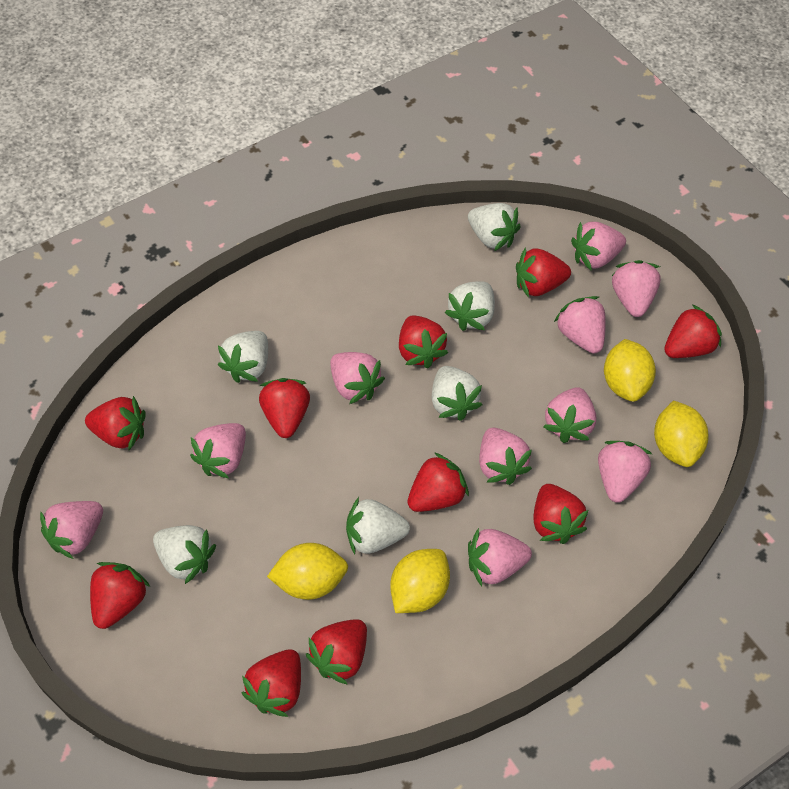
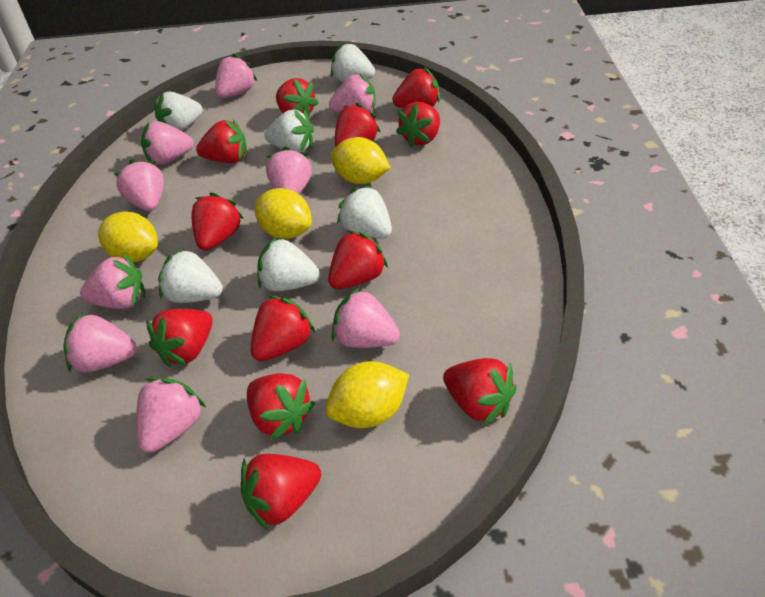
pink strawberry: [40,501,103,559] [190,423,246,478] [330,352,385,404] [468,528,532,586] [479,428,532,485] [543,387,596,443] [554,296,606,354] [571,222,626,270] [598,441,652,503] [612,260,661,317] = 10 -> [63,312,137,373] [80,254,145,309] [114,159,164,211] [136,377,206,453] [141,121,194,165] [215,54,257,98] [266,147,312,194] [329,74,375,113] [332,287,400,348] = 9
red strawberry: [85,396,146,450] [90,562,150,629] [242,649,301,717] [259,378,310,438] [306,619,367,685] [399,315,448,369] [407,452,469,512] [516,247,571,298] [533,484,588,544] [664,304,722,358] = 10 -> [146,309,213,367] [191,192,244,250] [196,119,247,163] [241,454,321,530] [247,373,316,441] [251,295,315,362] [276,78,319,117] [328,230,388,289] [335,102,381,147] [393,67,440,108] [396,102,440,148] [443,358,517,426] = 12

